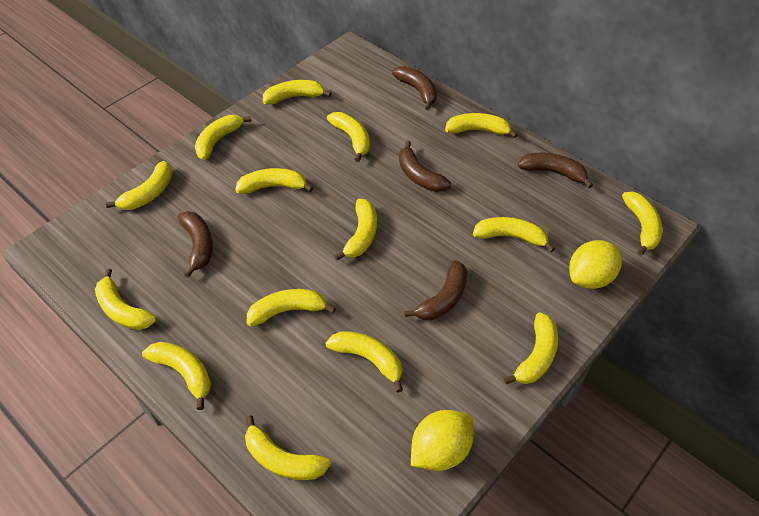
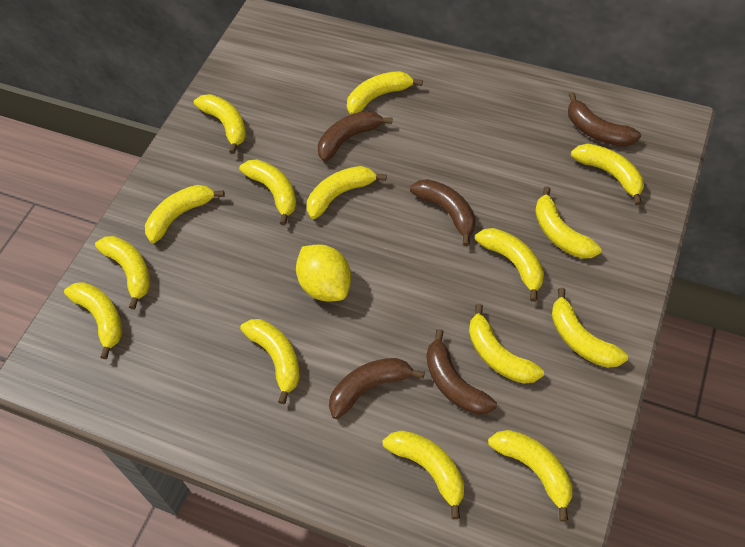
yellow lemon: [411,410,474,471] [569,240,622,289] = 2 -> [296,245,351,301] = 1

